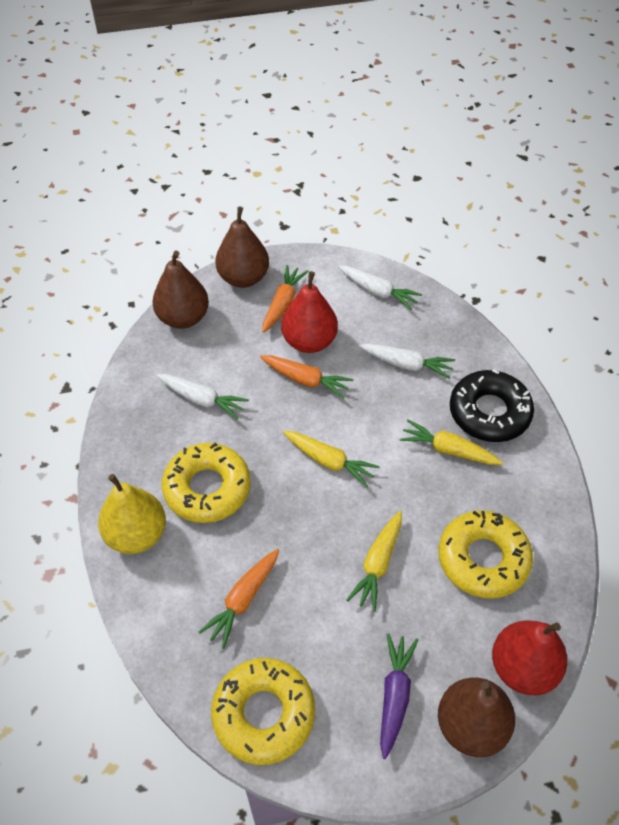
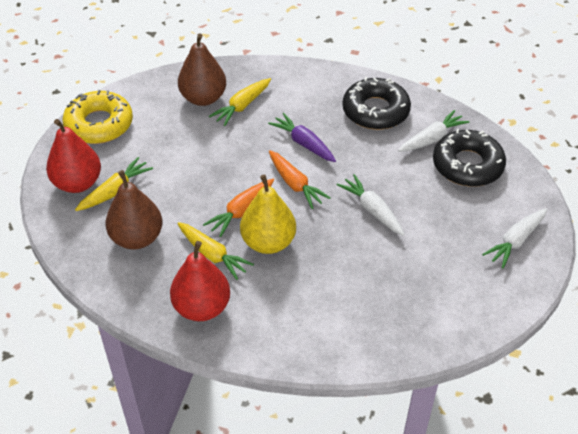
black donut: [450,369,534,442] = 1 -> [342,77,411,130] [433,129,506,187] = 2
brown pear: [152,251,209,329] [215,206,269,288] [438,677,515,757] = 3 -> [106,170,163,249] [178,34,226,106] = 2
orange carrot: [199,549,279,649] [260,355,353,399] [262,265,309,333] = 3 -> [203,179,274,237] [269,150,330,209] = 2
yellow donut: [162,443,251,523] [211,658,315,765] [438,510,533,599] = 3 -> [62,90,133,144] = 1

